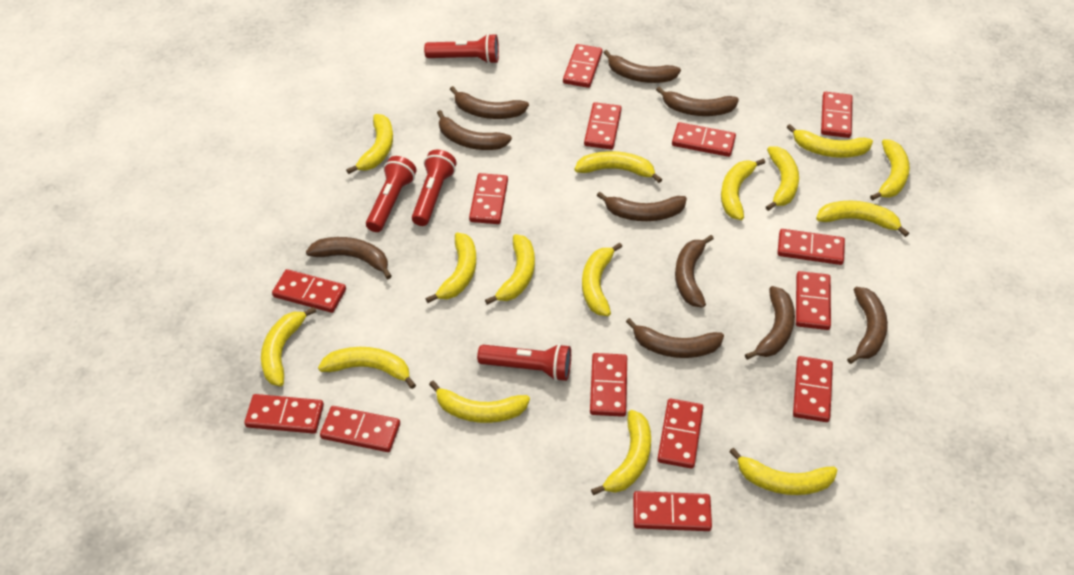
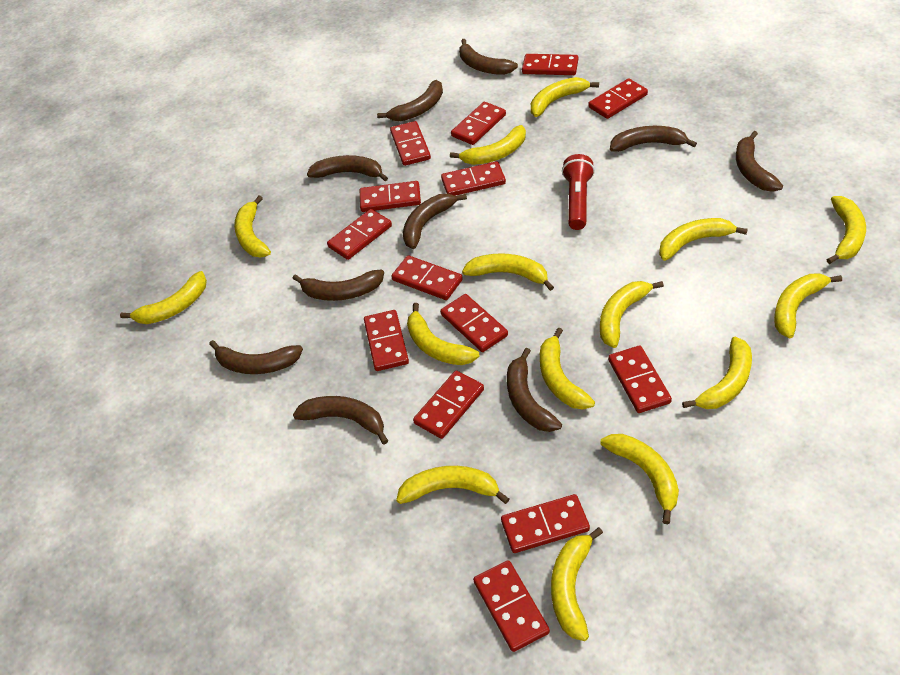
red flashlight: [366,156,417,232] [412,149,456,226] [424,33,499,64] [477,344,571,381] = 4 -> [562,154,595,230] = 1

